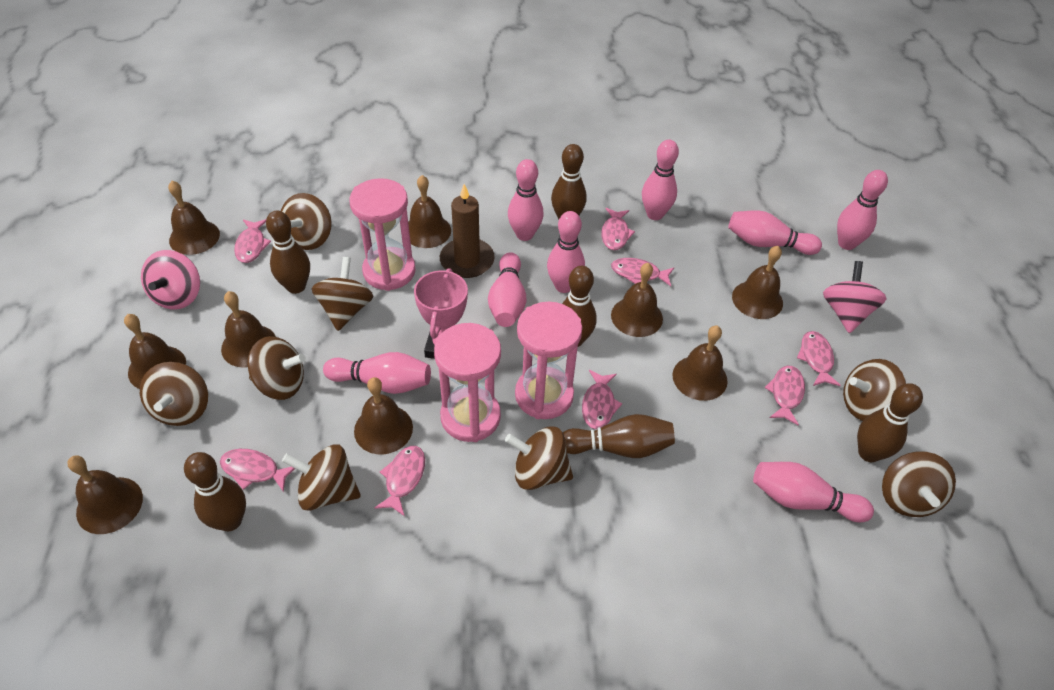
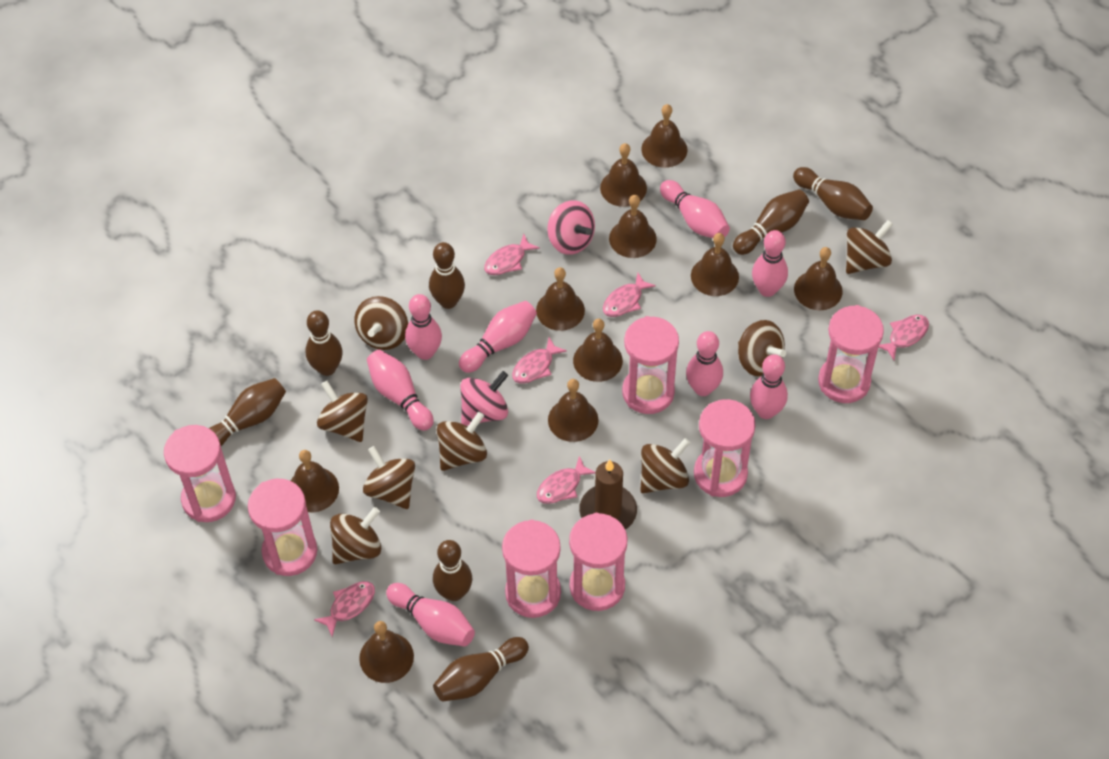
brown bell: [67,455,143,534] [124,314,186,389] [168,181,220,255] [221,291,276,368] [354,377,413,454] [408,175,451,248] [611,263,663,337] [673,325,728,401] [732,246,783,319] = 9 -> [291,450,339,512] [359,621,414,683] [536,267,585,331] [548,379,598,442] [573,319,623,382] [600,143,647,207] [609,195,657,258] [641,104,687,168] [691,233,739,296] [794,247,843,310] = 10
brown bowling pin: [184,452,246,531] [266,211,310,294] [551,144,587,220] [562,266,597,347] [563,414,675,458] [857,383,923,462] = 6 -> [209,378,286,446] [306,310,343,376] [429,242,465,309] [433,540,472,601] [433,637,529,702] [733,190,809,255] [793,167,873,220] = 7
pink fish: [220,449,295,492] [234,219,271,263] [375,446,425,516] [582,370,622,429] [601,208,635,250] [611,258,674,286] [765,366,805,425] [797,331,841,386] = 8 -> [314,581,375,637] [484,234,540,275] [512,337,567,384] [537,456,596,504] [603,273,656,317] [878,315,929,360] = 6
pink hourglass: [349,178,416,291] [434,323,501,442] [515,302,582,419] = 3 -> [164,425,236,522] [248,479,317,576] [502,519,561,618] [569,513,628,611] [622,316,679,414] [694,399,756,497] [818,305,884,403] = 7
pink trophy: [414,268,468,359] = 1 -> none = 0

